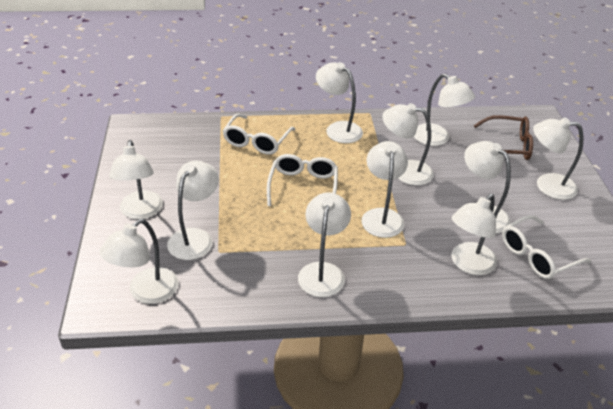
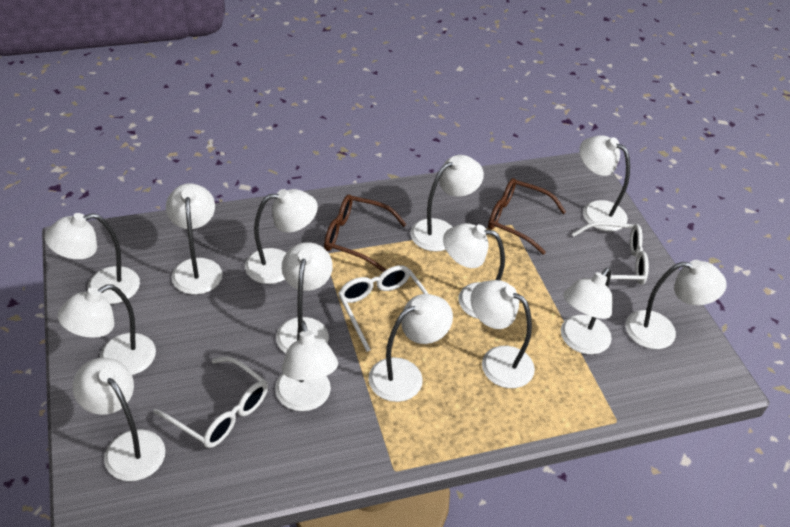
brown glasses: [473,115,533,160] = 1 -> [324,195,407,272] [488,178,566,255] = 2
white lamp: [99,219,178,304] [109,140,163,219] [167,161,219,260] [298,192,351,297] [316,62,363,143] [361,141,408,238] [382,103,434,186] [414,74,475,146] [451,194,497,275] [464,141,511,234] [533,118,584,200] = 11 -> [45,213,140,304] [57,284,156,375] [73,358,165,481] [166,183,222,295] [245,189,318,284] [275,320,338,411] [276,242,333,354] [368,294,453,402] [410,155,484,252] [443,223,505,319] [471,280,535,388] [561,268,613,355] [579,135,630,232] [625,260,727,349] = 14

